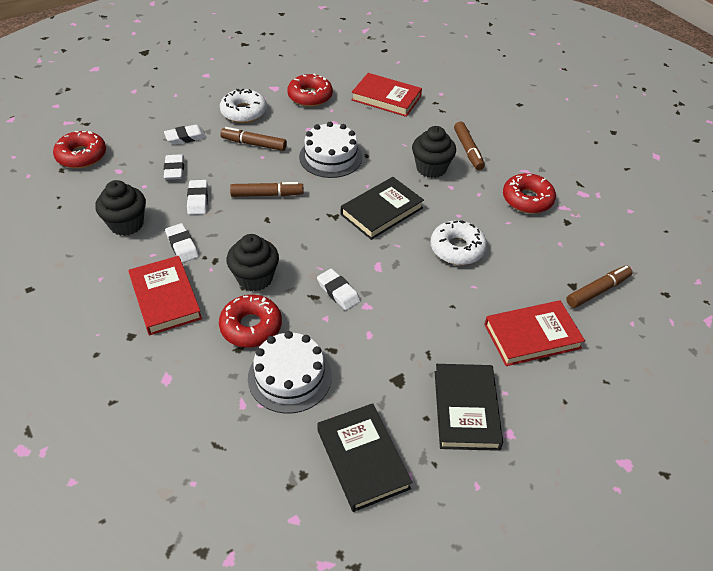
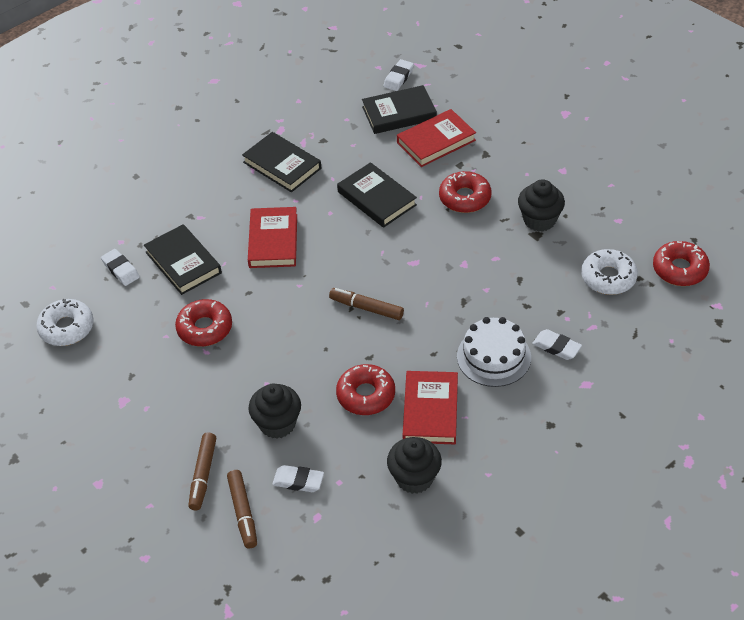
black book: [317,403,412,512] [341,177,424,240] [435,364,503,451] = 3 -> [144,224,222,295] [242,132,321,192] [337,162,417,228] [362,85,437,134] = 4
brown marker: [220,127,287,151] [230,182,304,197] [454,122,485,170] [566,265,633,308] = 4 -> [188,433,216,510] [227,470,257,549] [329,288,404,320] = 3
white cake: [248,331,332,414] [299,122,363,178] = 2 -> [457,317,531,387] = 1
white eraser: [164,125,206,145] [164,154,184,180] [165,223,199,263] [187,180,208,215] [317,269,360,310] = 5 -> [101,249,140,286] [272,465,324,492] [383,59,414,91] [532,329,582,360] = 4

